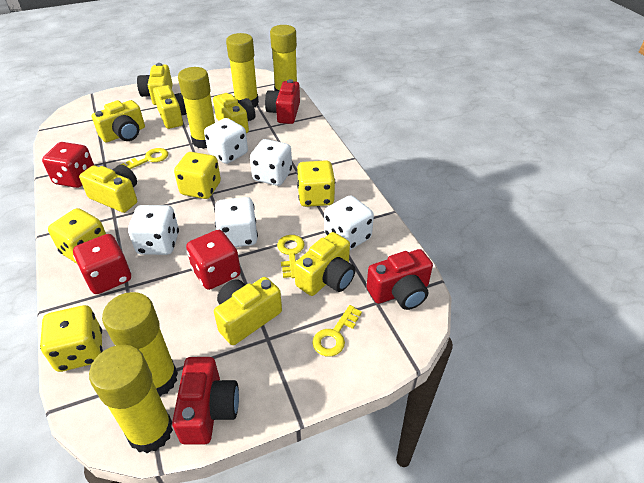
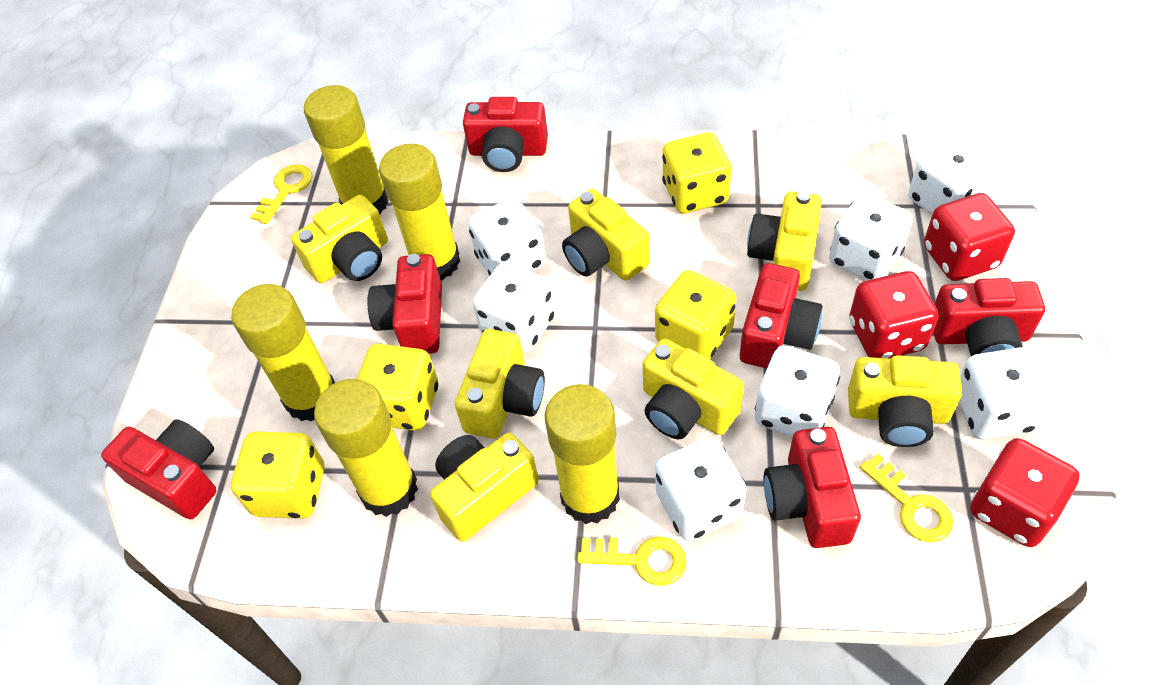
red camera: [172,357,239,445] [265,79,300,124] [367,249,433,310] = 3 -> [101,419,217,519] [367,254,442,354] [463,97,548,172] [740,263,822,368] [764,427,861,548] [933,278,1045,356] = 6
white dice: [128,205,179,255] [204,118,248,164] [214,197,258,247] [250,139,292,186] [324,195,374,250] = 5 -> [468,198,546,276] [473,262,555,353] [655,437,747,541] [755,345,840,437] [829,193,913,280] [909,136,996,214] [959,347,1055,440] = 7

